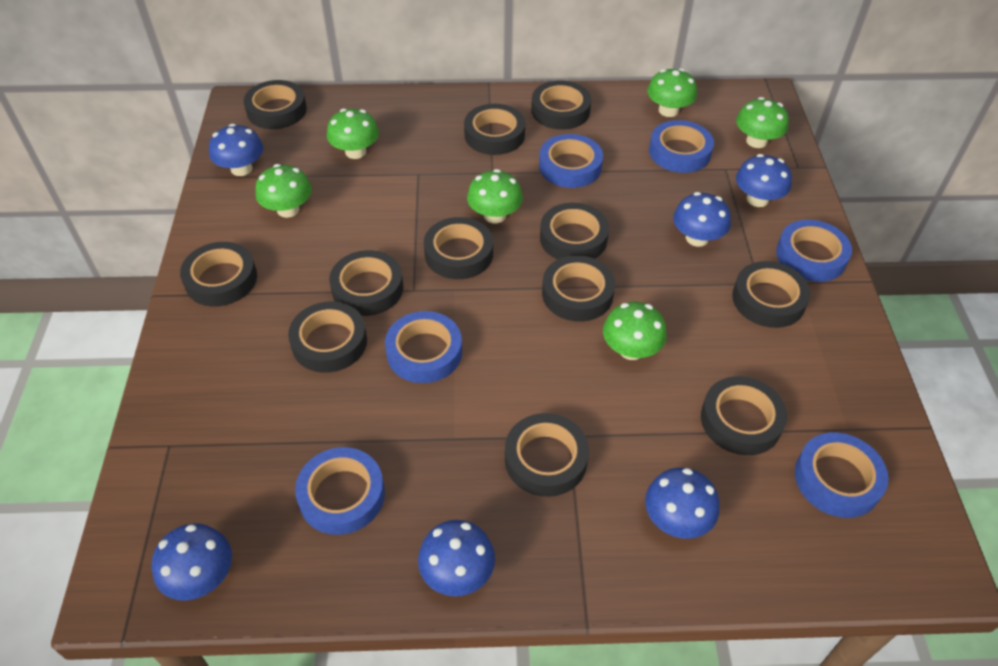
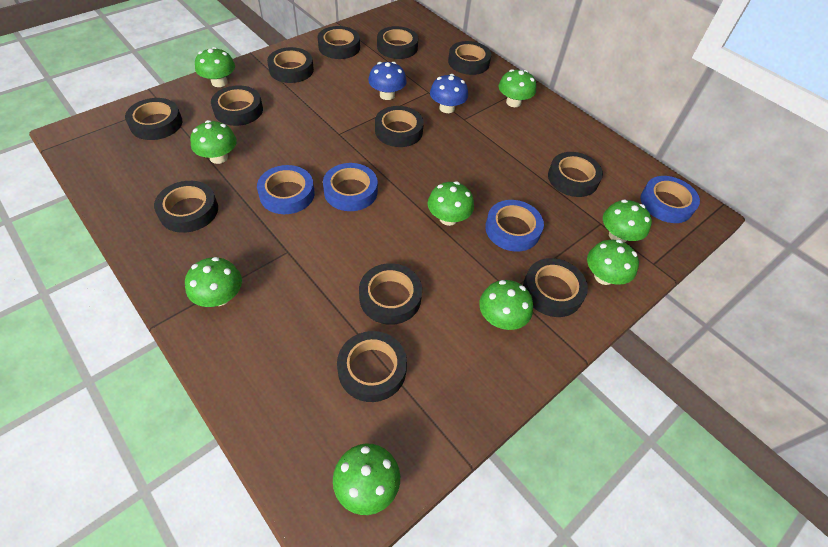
blue mushroom: [151,524,232,601] [209,124,263,176] [418,520,495,596] [645,468,719,539] [673,192,731,247] [736,154,792,207] = 6 -> [368,62,407,100] [430,74,468,113] = 2
blue tape: [295,447,385,535] [385,311,462,383] [539,134,603,188] [649,120,714,173] [776,220,852,282] [795,433,889,518] = 6 -> [257,165,315,214] [323,163,378,211] [485,200,544,252] [641,176,700,223] = 4
green mushroom: [255,164,312,218] [327,109,379,159] [467,169,523,223] [603,302,667,360] [647,68,697,117] [736,97,789,148] = 6 -> [185,257,242,307] [190,120,237,164] [195,47,235,87] [333,444,400,515] [427,181,474,226] [479,280,533,330] [499,69,536,107] [587,240,639,285] [603,200,652,243] = 9

